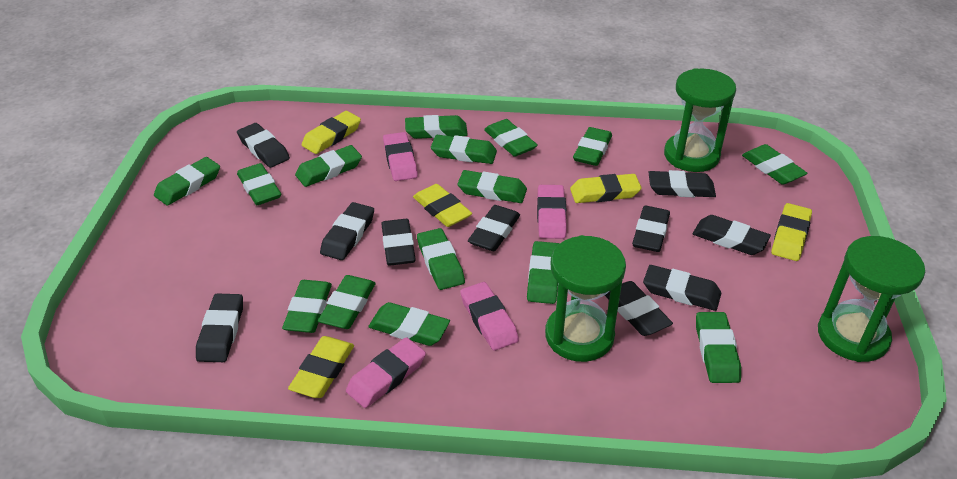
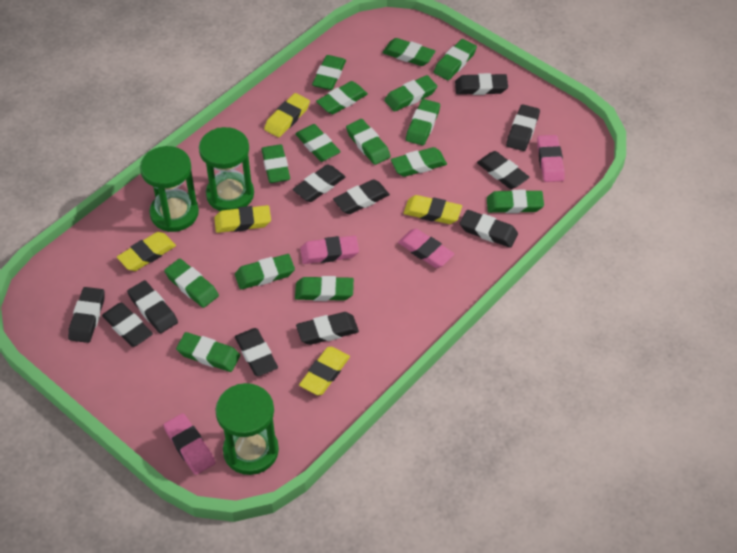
black eraser: [196,294,243,362] [237,123,290,168] [320,202,374,260] [381,219,416,266] [468,205,520,251] [605,281,673,336] [632,206,670,252] [643,265,721,311] [648,170,716,197] [693,215,771,255] = 10 -> [68,287,105,343] [102,303,153,347] [127,280,178,333] [235,328,278,376] [293,164,345,202] [296,312,359,345] [333,179,390,214] [455,73,508,95] [460,210,518,248] [477,151,529,189] [506,104,540,151] = 11

